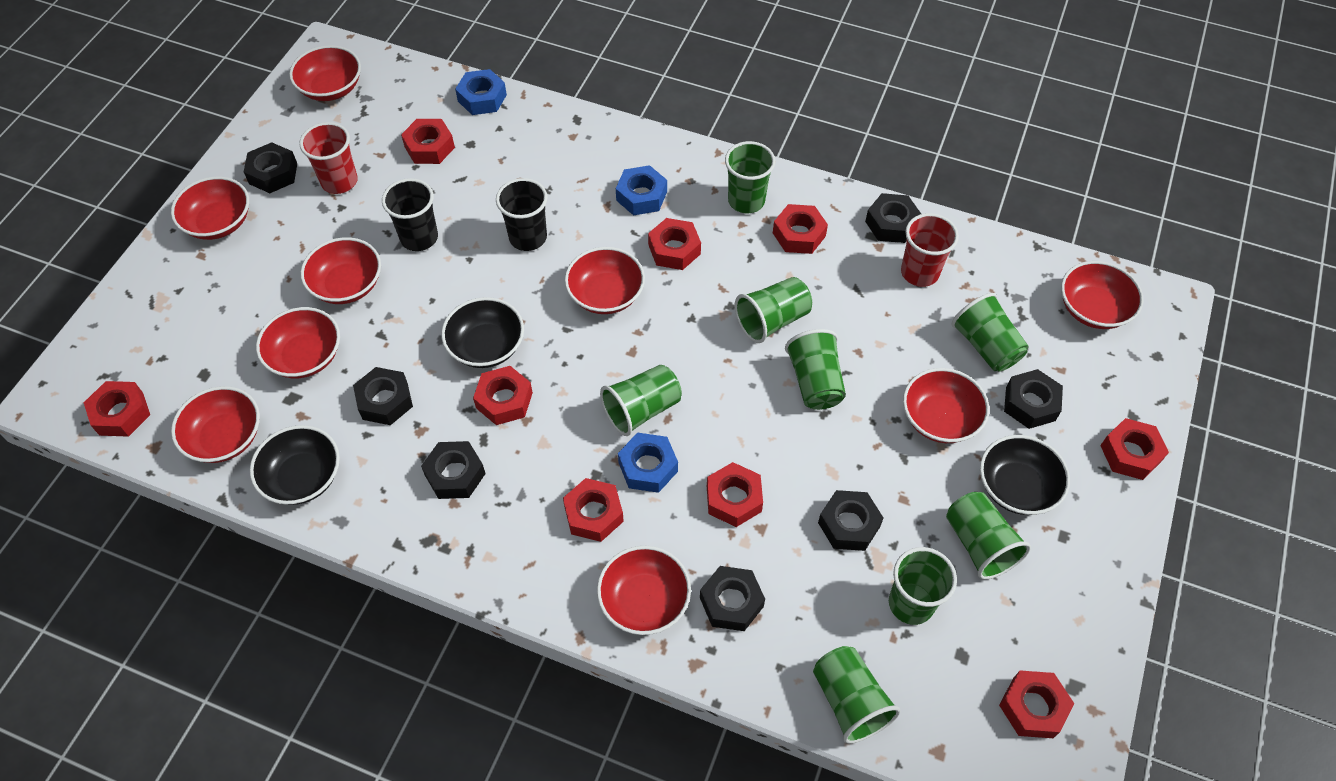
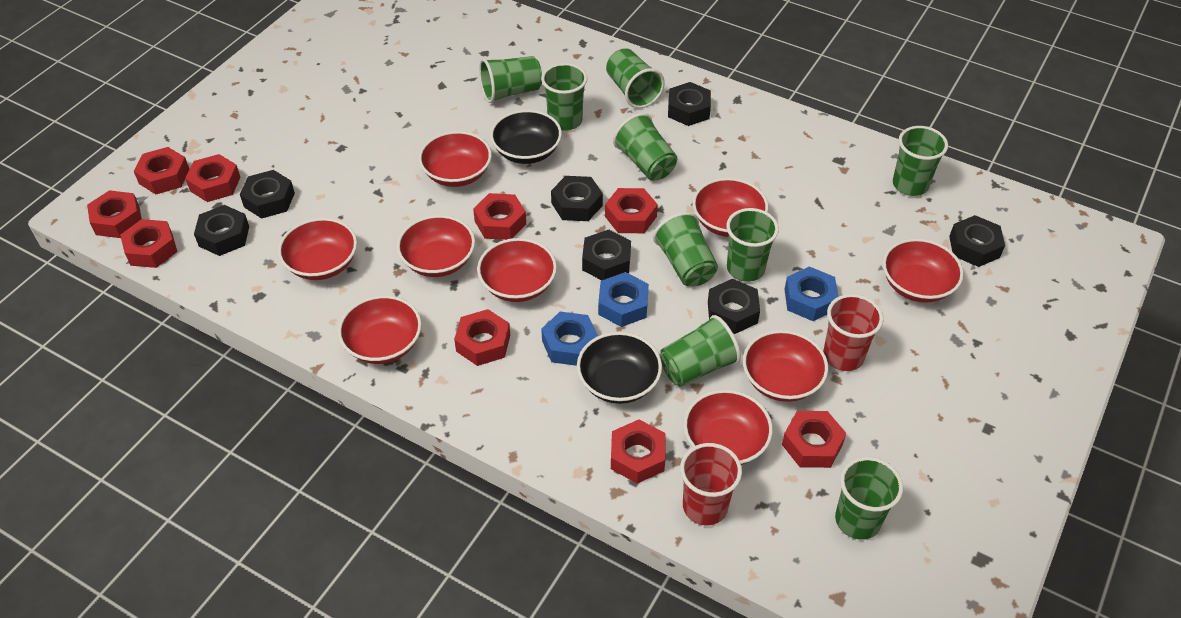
black bowl: [250,425,340,505] [441,297,524,368] [980,435,1070,515] = 3 -> [490,110,562,164] [577,332,662,404] = 2
black cup: [382,178,438,251] [496,178,548,251] = 2 -> none = 0
green cup: [600,365,682,436] [725,141,775,213] [735,277,812,343] [785,329,846,410] [813,646,900,744] [889,547,957,625] [946,492,1031,580] [951,293,1029,372] = 8 -> [479,56,542,103] [541,63,587,131] [606,48,665,108] [613,113,677,181] [653,212,718,287] [660,315,741,387] [726,208,779,282] [835,457,903,540] [893,126,948,196] = 9

